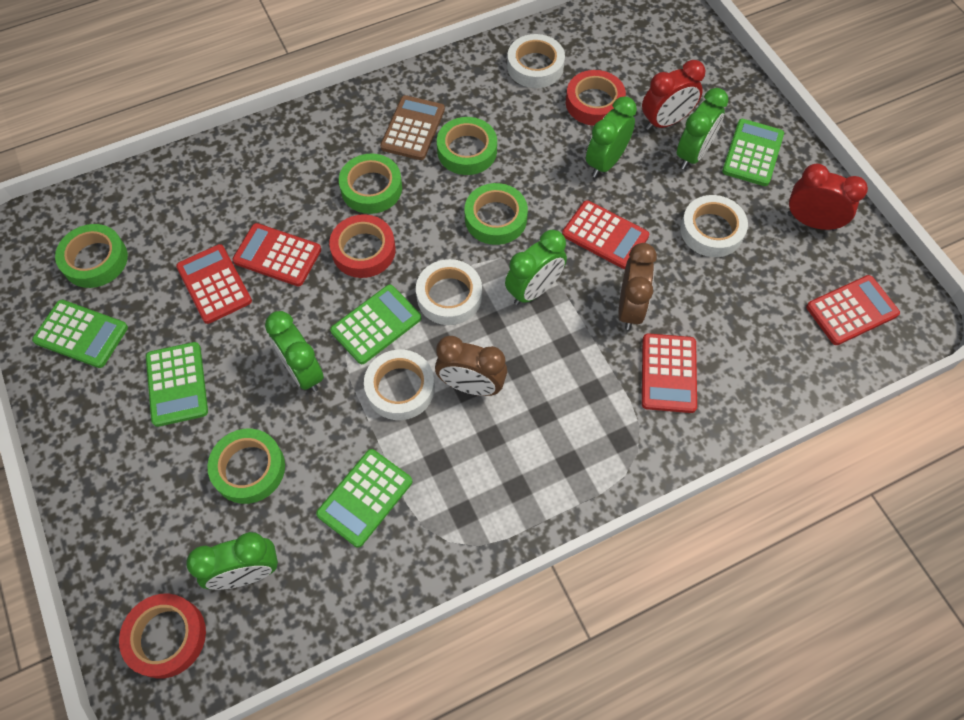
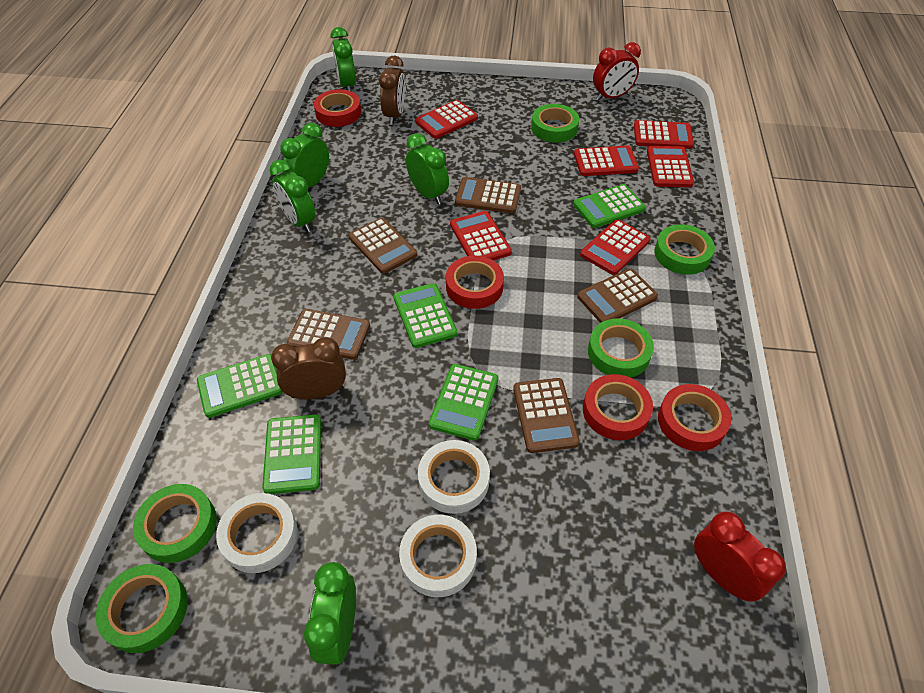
brown calculator: [380,95,445,160] = 1 -> [287,309,370,360] [348,218,417,274] [455,177,521,214] [513,378,580,453] [577,268,658,323] = 5
red calculator: [176,244,252,324] [232,223,321,286] [562,200,649,269] [642,333,697,413] [806,275,900,345] = 5 -> [415,100,478,139] [450,211,512,260] [574,145,639,176] [580,219,650,275] [634,120,694,149] [647,146,694,187] = 6
red tape: [119,594,206,679] [329,214,396,278] [566,70,626,126] = 3 -> [314,89,361,127] [446,256,504,309] [583,374,653,440] [658,384,732,451] = 4
white tape: [364,350,435,420] [416,259,482,325] [507,34,565,88] [680,195,748,257] = 4 -> [216,493,298,573] [399,515,477,597] [418,440,490,514] = 3

